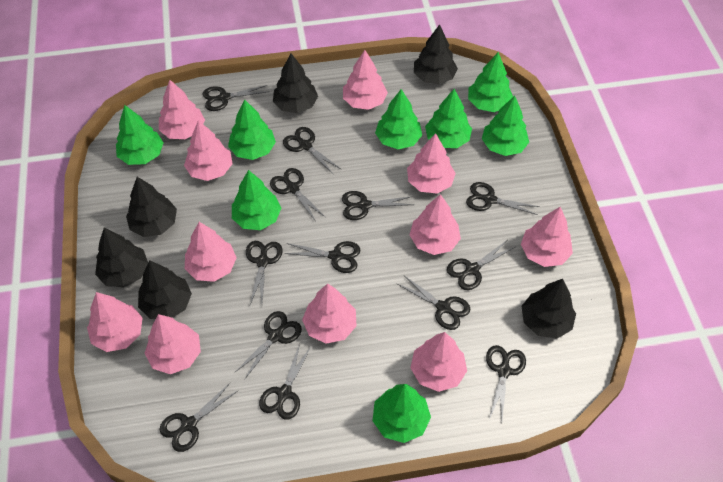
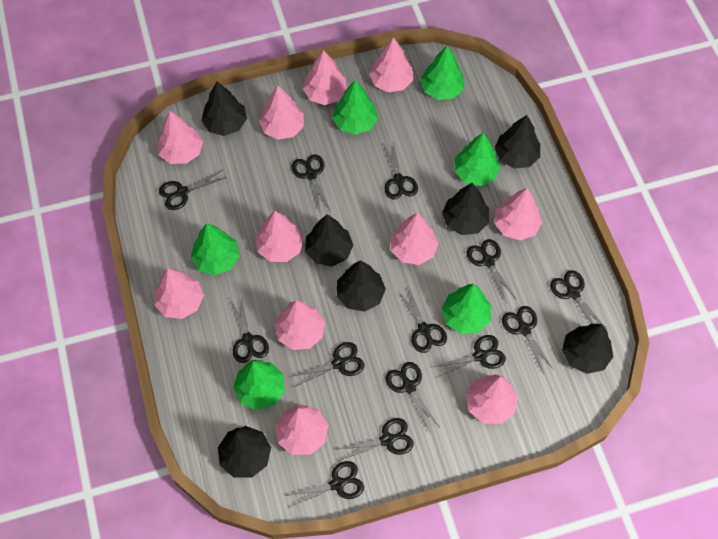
black tree: [95,228,148,288] [126,177,177,237] [138,260,192,319] [273,54,318,113] [414,25,458,84] [522,279,576,339] = 6 -> [202,82,247,136] [218,426,271,478] [305,214,353,266] [337,260,386,312] [442,183,489,235] [494,115,540,168] [562,324,613,374] = 7
green tree: [116,105,164,165] [228,99,276,160] [232,170,281,230] [372,384,431,443] [375,89,422,149] [425,89,472,148] [468,52,513,112] [482,96,529,156] = 8 -> [191,223,239,276] [233,360,285,410] [333,80,378,135] [420,45,465,100] [442,284,491,334] [454,132,500,186] = 6

